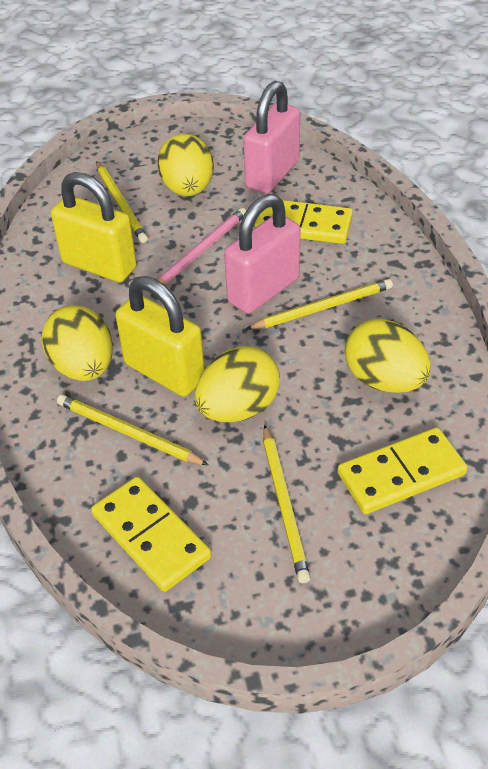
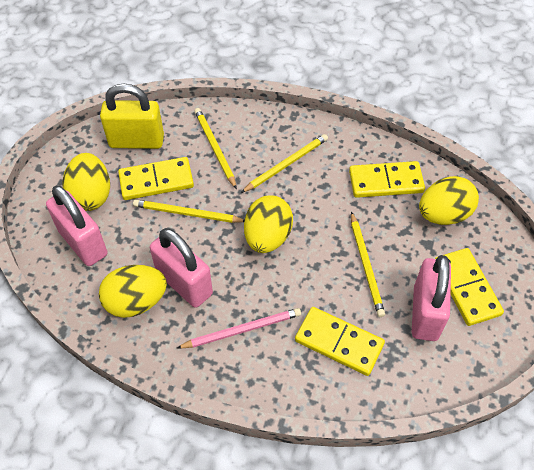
pink padlock: [224,194,300,314] [243,81,300,194] = 2 -> [46,185,108,266] [150,228,213,308] [412,255,451,341] = 3
yellow domino: [91,477,211,592] [255,200,353,244] [337,427,468,514] = 3 -> [118,157,194,200] [295,307,385,376] [349,161,425,198] [435,248,504,326] = 4
yellow padlock: [51,172,137,282] [115,276,205,397] = 2 -> [100,84,164,149] = 1

